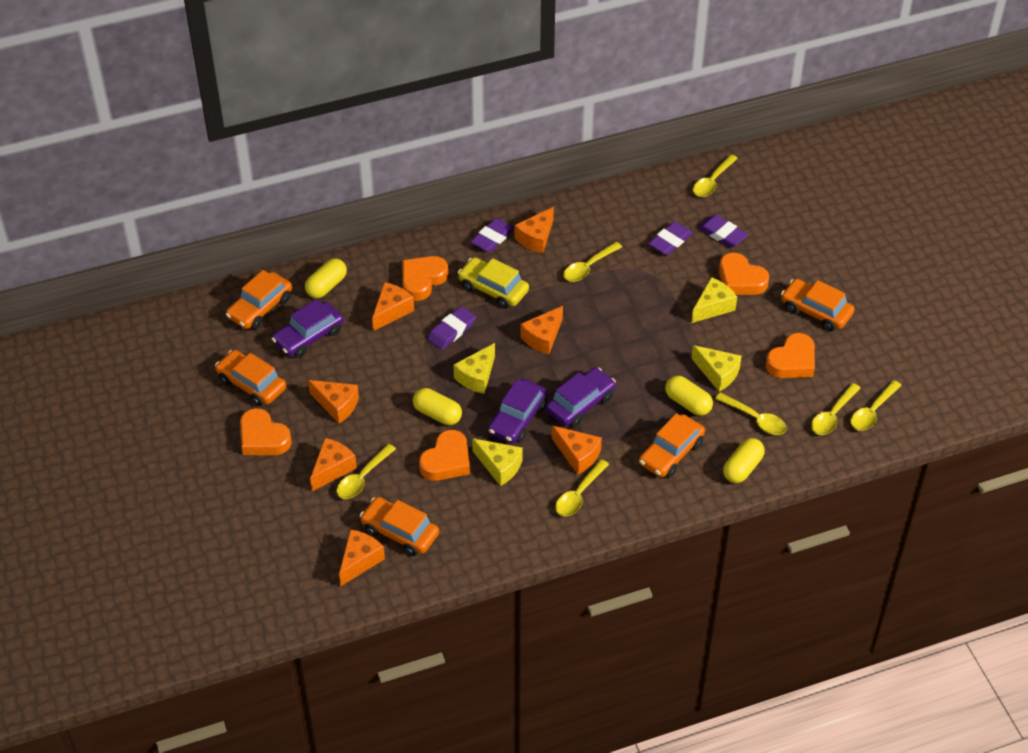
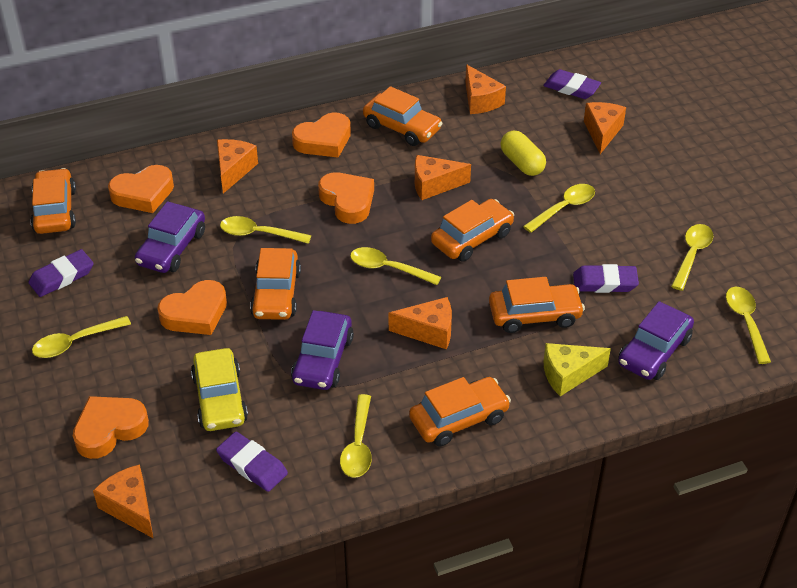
orange car: [215,350,286,406] [226,270,292,329] [360,497,439,556] [639,413,705,478] [781,279,855,331] = 5 -> [30,168,76,234] [250,248,301,320] [363,86,443,146] [409,377,511,446] [431,199,514,262] [489,277,585,333] = 6
orange cheese: [308,380,359,424] [310,438,357,491] [339,529,385,586] [372,282,414,331] [515,207,554,253] [520,306,563,355] [552,426,602,474] = 7 -> [93,465,154,539] [217,139,258,194] [389,297,452,349] [415,155,471,200] [465,64,506,114] [584,102,626,154] = 6
yellow capsule: [305,258,347,298] [413,388,462,425] [665,376,713,416] [723,438,765,483] = 4 -> [500,130,546,176] = 1
yellow cheese: [453,343,495,394] [472,438,523,486] [691,277,737,323] [691,345,742,392] = 4 -> [544,343,611,396] = 1

